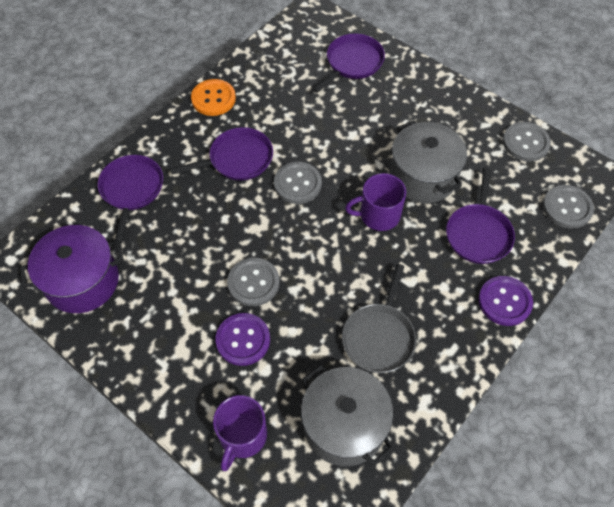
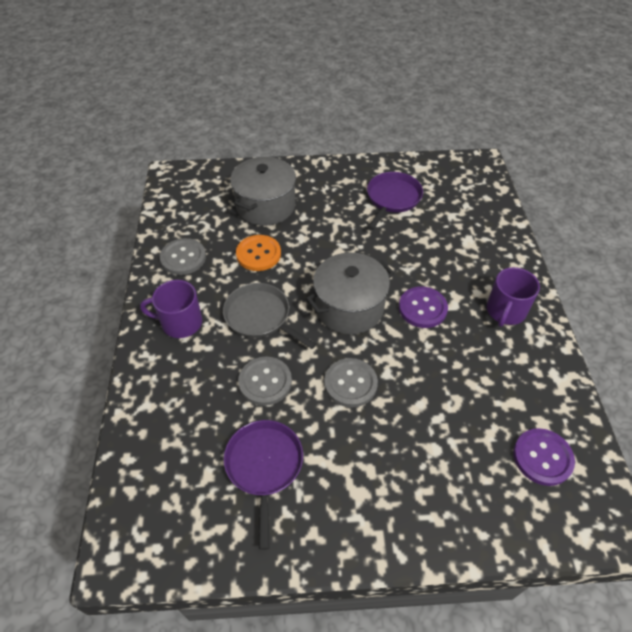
grey button: [227,258,280,306] [274,162,322,204] [503,122,551,162] [543,185,594,229] = 4 -> [160,238,206,275] [238,357,292,406] [324,358,378,408] = 3
purple pan: [98,155,163,244] [170,127,273,180] [313,34,385,93] [446,168,515,264] = 4 -> [224,420,303,550] [367,172,423,230] = 2
purple pot: [20,225,124,313] = 1 -> none = 0

